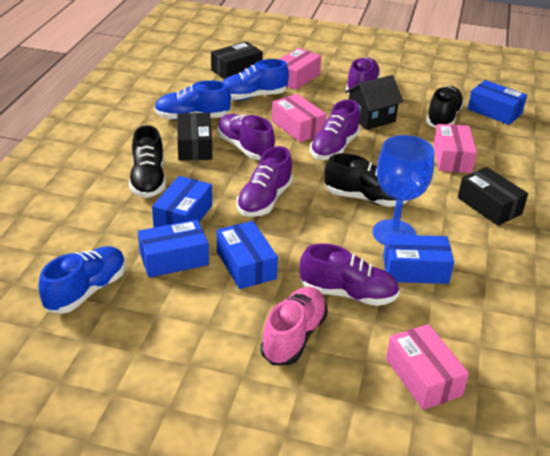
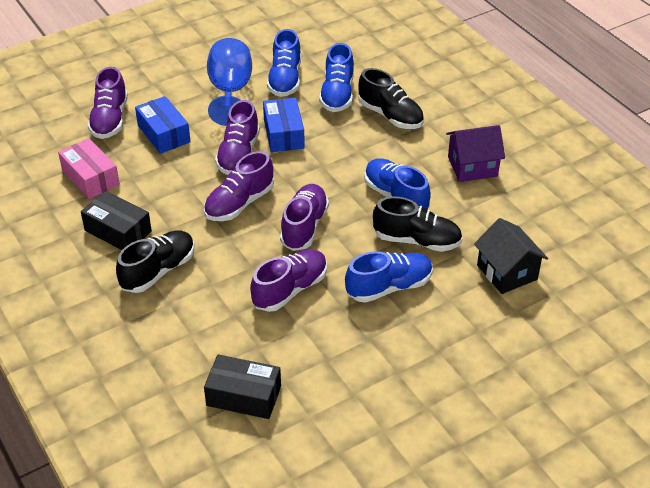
black box: [177,113,212,161] [211,42,263,79] [458,167,528,226] = 3 -> [81,191,152,250] [204,354,281,419] = 2
blue box: [138,220,209,277] [152,176,212,228] [217,221,278,289] [383,234,454,284] [468,80,527,125] = 5 -> [135,96,191,154] [263,98,305,152] = 2
blue shoe: [39,246,125,314] [154,80,231,120] [222,59,289,100] = 3 -> [267,29,301,97] [319,43,354,112] [345,251,433,303] [364,158,431,209] = 4
pink box: [272,94,327,142] [279,48,321,90] [386,324,469,410] [433,124,477,173] = 4 -> [58,138,120,199] = 1
pink shoe: [260,287,328,365] = 1 -> none = 0
purple house: none = 0 -> [446,125,505,182] = 1

